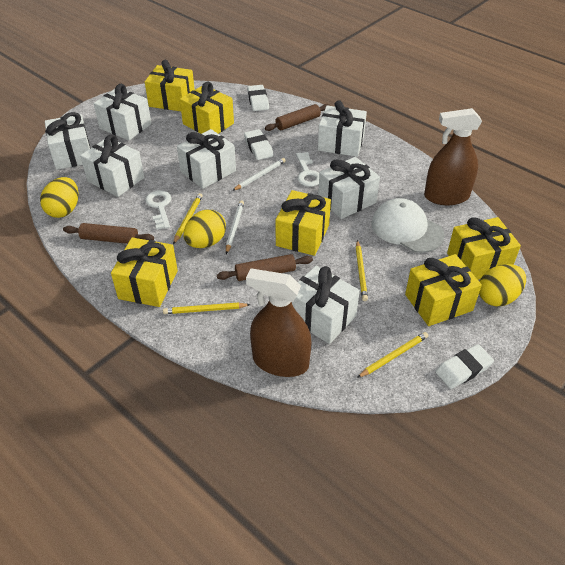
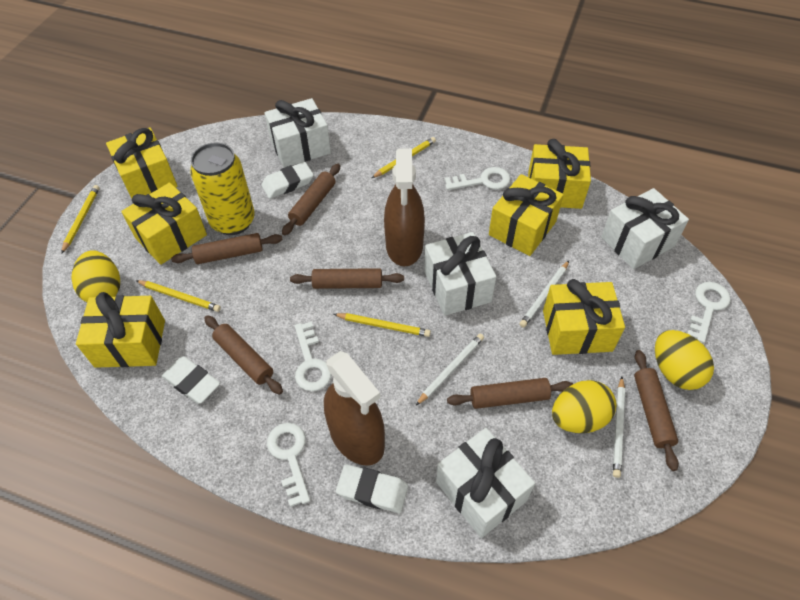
brown rolling pin: [63,223,154,244] [217,254,313,281] [265,104,330,131] = 3 -> [171,233,283,264] [204,315,283,395] [282,164,340,235] [290,268,404,289] [447,378,573,409] [634,350,679,471] = 6
white cap: [371,198,445,253] = 1 -> none = 0
white gift: [45,112,90,170] [80,134,144,197] [93,84,152,140] [177,129,236,189] [292,266,360,344] [318,100,367,157] [318,157,380,219] = 7 -> [264,98,331,168] [424,232,496,316] [436,428,535,538] [601,188,689,269] = 4
white key: [145,190,171,230] [296,152,319,187] = 2 -> [267,423,310,507] [295,322,331,391] [444,167,510,190] [687,282,731,343] = 4
white pencil: [226,201,244,254] [232,158,286,191] = 2 -> [416,334,484,405] [520,261,569,328] [613,377,625,478] = 3
yellow can: none = 0 -> [190,142,255,235] = 1

